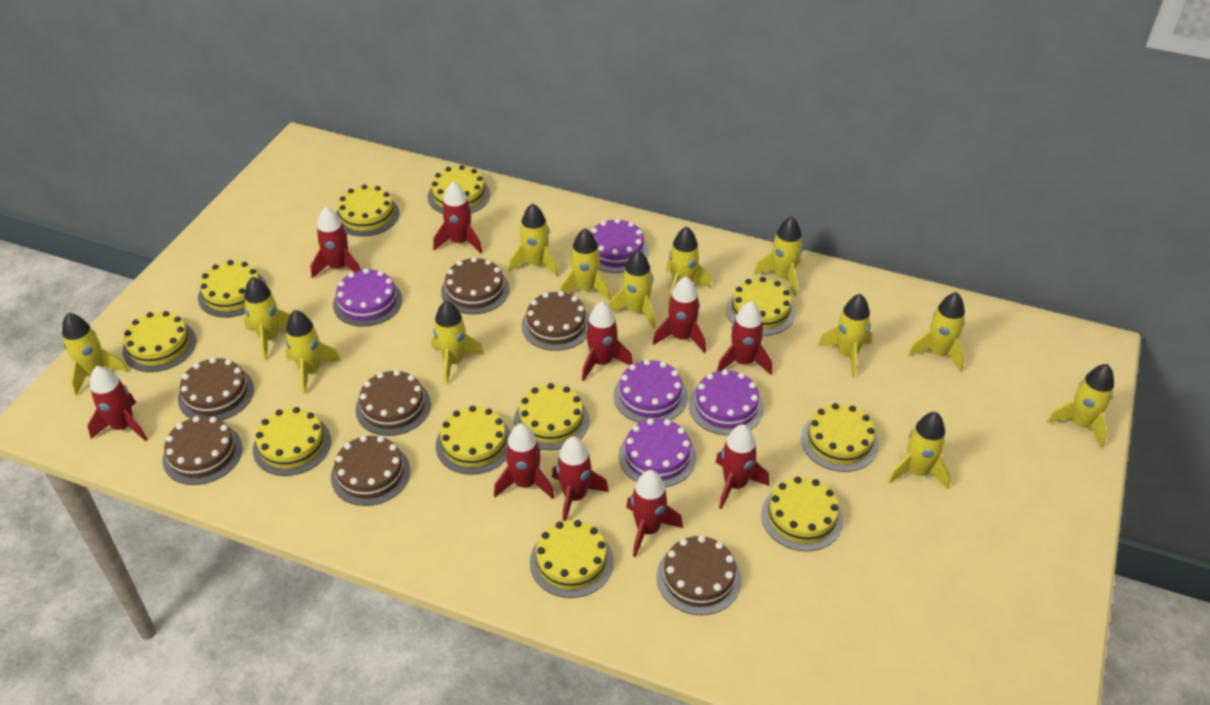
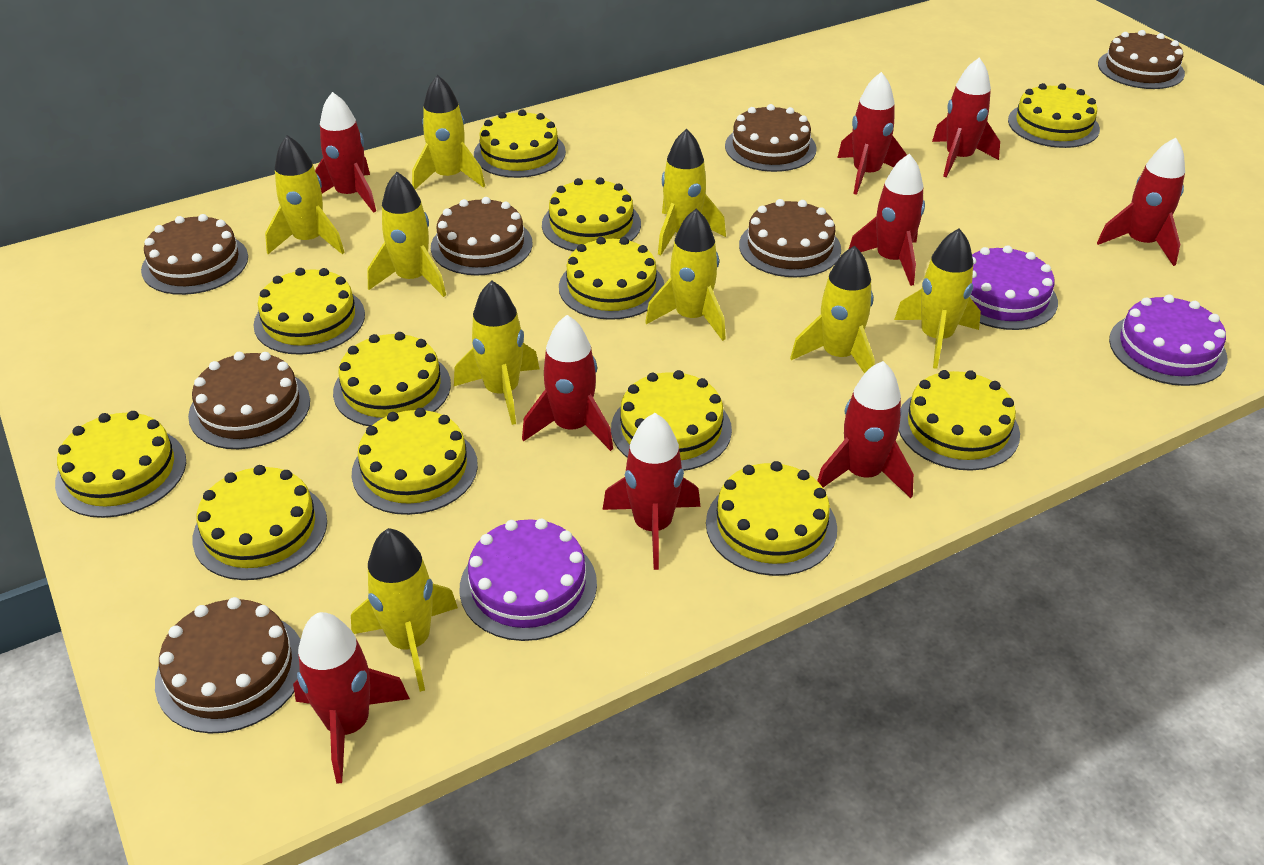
purple cake: [333,268,402,327] [591,218,649,273] [613,359,688,423] [619,418,697,487] [689,369,764,435] = 5 -> [459,519,597,641] [970,245,1058,330] [1109,295,1227,386] = 3
red rocket: [87,366,148,441] [311,207,361,279] [433,181,483,253] [494,423,554,499] [552,436,609,521] [582,301,633,381] [626,470,683,557] [653,276,706,353] [716,424,770,509] [717,301,772,375] = 10 -> [293,612,410,783] [315,92,376,213] [522,315,613,451] [602,413,700,570] [817,361,914,498] [837,72,907,195] [849,153,925,286] [932,57,1000,178] [1097,138,1185,266] = 9
yellow cake: [122,311,196,372] [198,260,268,317] [253,407,331,476] [336,184,399,236] [427,165,490,214] [436,406,511,475] [514,383,589,450] [530,520,614,598] [726,277,796,336] [761,477,843,551] [801,403,879,472] = 11 -> [55,411,186,518] [193,465,327,580] [253,268,365,355] [333,332,451,426] [352,408,478,515] [474,109,566,178] [542,177,641,251] [559,237,664,320] [611,370,732,471] [706,461,837,576] [899,370,1020,471] [1008,83,1100,148] = 12
yellow rocket: [62,313,128,396] [244,277,290,360] [285,310,341,394] [431,301,484,385] [509,203,559,277] [560,228,611,301] [608,250,656,329] [666,226,712,305] [754,216,803,297] [818,294,872,378] [888,412,950,489] [908,292,965,373] [1047,364,1114,448] = 13 -> [265,135,345,254] [351,528,458,692] [367,172,446,297] [412,75,485,189] [454,280,539,425] [645,209,726,341] [658,129,726,255] [790,246,875,374] [894,228,981,369] = 9

